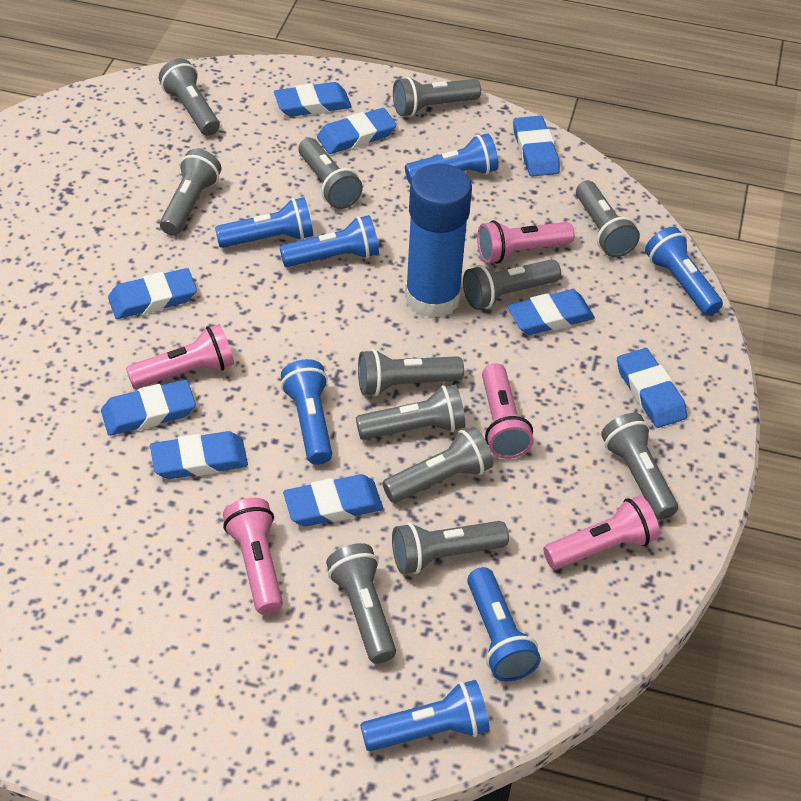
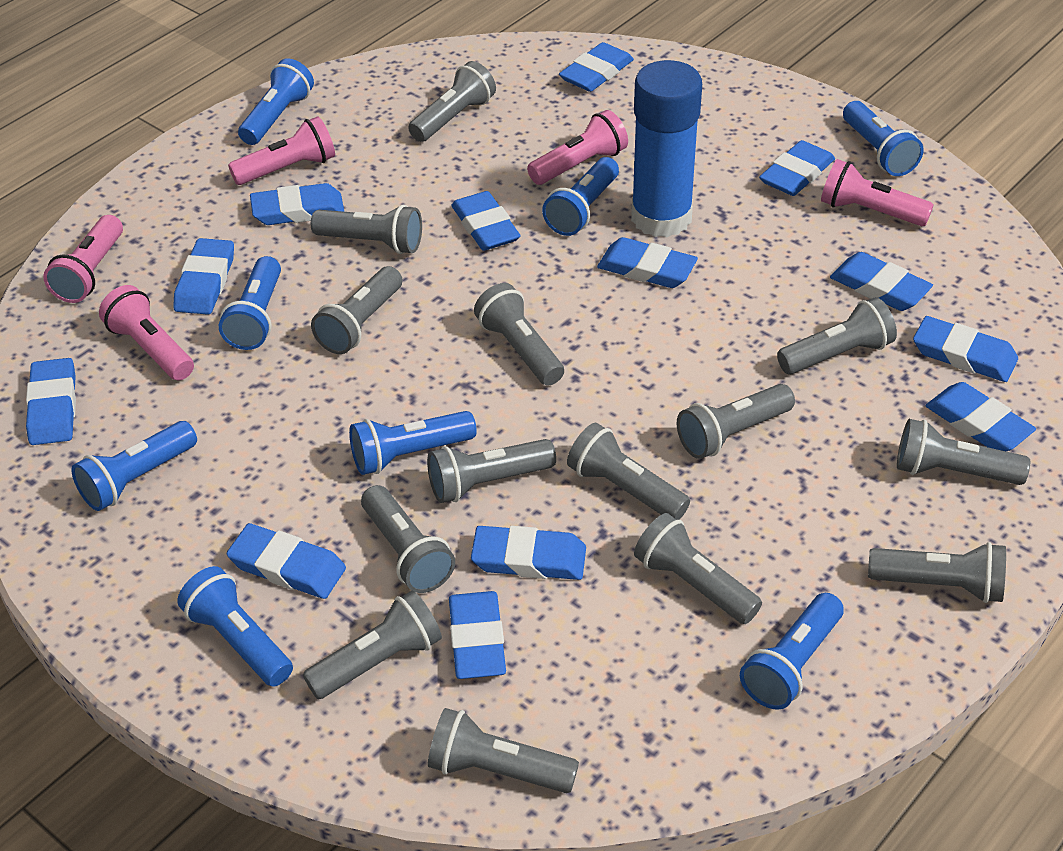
blue eraser: [101,380,196,436] [108,268,197,319] [150,431,248,479] [274,82,352,117] [283,474,383,527] [317,108,397,154] [507,289,595,335] [513,116,560,177] [617,348,687,428] = 9 -> [26,358,76,445] [173,238,234,315] [226,523,346,599] [250,183,344,225] [449,591,506,679] [451,191,520,251] [471,526,586,580] [559,42,634,92] [597,237,698,288] [759,140,835,196] [830,252,933,311] [913,316,1018,382] [926,382,1036,451] = 13
blue flashlight: [215,197,313,248] [280,215,379,267] [281,359,332,465] [360,680,490,751] [405,133,499,184] [467,567,541,682] [645,227,723,316] = 7 -> [71,421,197,511] [177,566,293,687] [219,256,281,350] [238,58,314,145] [349,411,477,475] [542,157,619,236] [740,593,844,710] [843,101,923,176] = 8
grey flashlight: [159,58,220,136] [160,149,221,235] [298,138,363,209] [326,543,396,664] [356,385,465,440] [358,349,464,396] [382,427,493,503] [392,521,509,574] [393,77,481,117] [463,259,561,309] [576,181,640,257] [601,413,678,520] = 12 -> [303,591,442,699] [311,205,422,254] [311,266,402,354] [361,485,455,593] [408,61,496,142] [427,439,556,503] [428,708,579,793] [474,283,564,386] [567,423,690,520] [634,513,762,624] [677,384,795,459] [777,297,897,374] [868,542,1006,603] [897,419,1030,485] = 14

